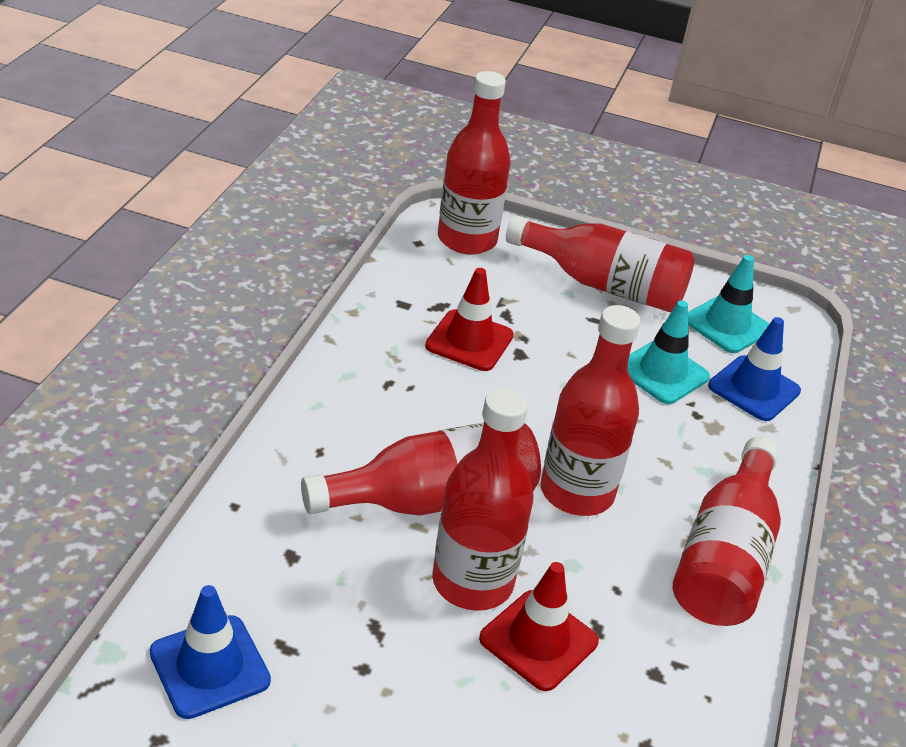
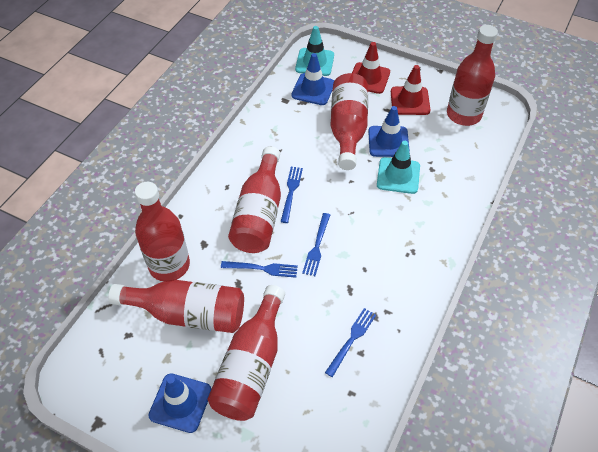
blue fork: none = 0 -> [221,261,298,278] [281,167,303,223] [302,213,330,276] [325,308,376,377] = 4
blue traffic cone: [150,585,271,719] [708,317,801,421] = 2 -> [149,373,211,433] [291,53,334,105] [368,106,410,157] = 3

